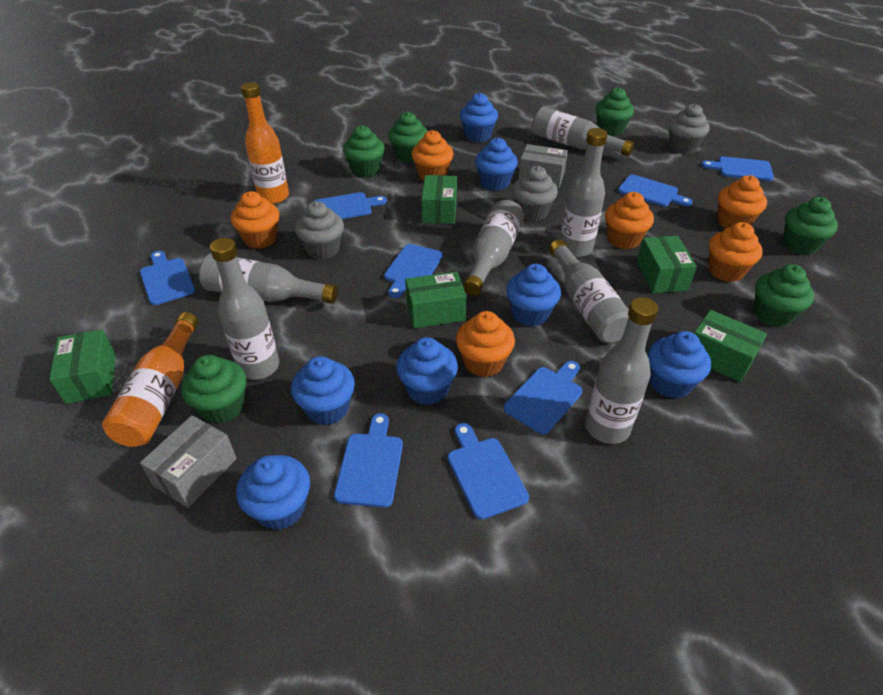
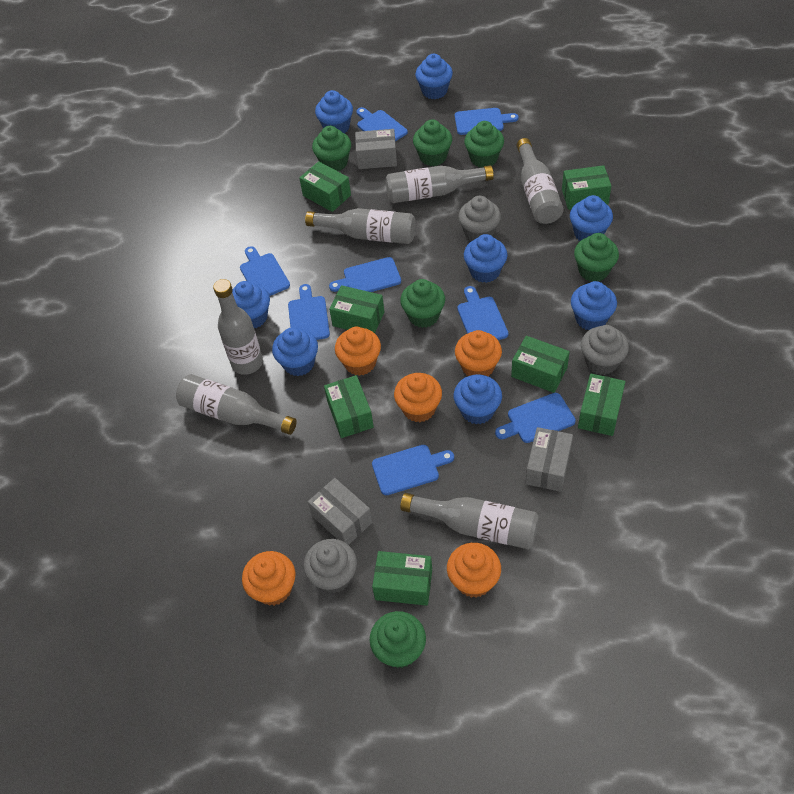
blue cupcake: [236,455,310,530] [291,356,355,425] [396,337,458,405] [460,93,498,142] [475,138,518,191] [506,264,561,326] [648,331,711,398] = 7 -> [232,281,270,328] [272,327,318,376] [315,90,353,133] [415,54,453,99] [454,375,502,424] [464,234,507,283] [570,195,613,241] [571,281,617,330] = 8
green box: [49,329,116,404] [405,272,467,328] [421,175,457,224] [637,236,697,293] [694,310,767,382] = 5 -> [299,161,351,212] [324,375,374,438] [329,285,384,333] [372,551,432,606] [511,336,570,393] [562,165,611,210] [578,374,625,436] = 7
grey bottle: [199,253,338,304] [210,238,279,380] [463,200,524,296] [532,107,634,156] [549,239,629,343] [560,128,607,257] [585,297,658,444] = 7 -> [176,374,297,435] [213,279,263,375] [305,208,416,244] [386,165,494,203] [400,493,539,549] [517,138,564,224] = 6
grey box: [140,415,237,508] [519,144,568,188] = 2 -> [308,478,372,545] [355,129,397,169] [525,427,573,492] = 3
orange bottle: [102,312,199,447] [241,82,289,204] = 2 -> none = 0
orange cupcake: [231,191,279,249] [412,130,454,181] [456,311,515,377] [605,192,654,249] [709,222,763,282] [718,175,767,229] = 6 -> [242,551,296,606] [335,327,381,376] [394,373,442,422] [447,543,501,598] [455,330,502,377] = 5

